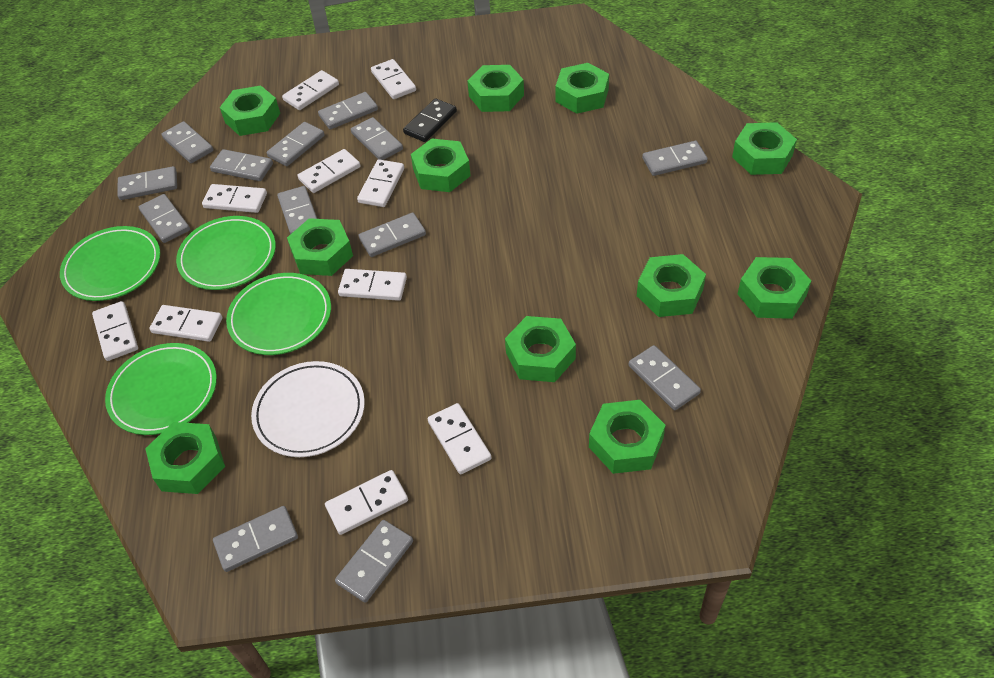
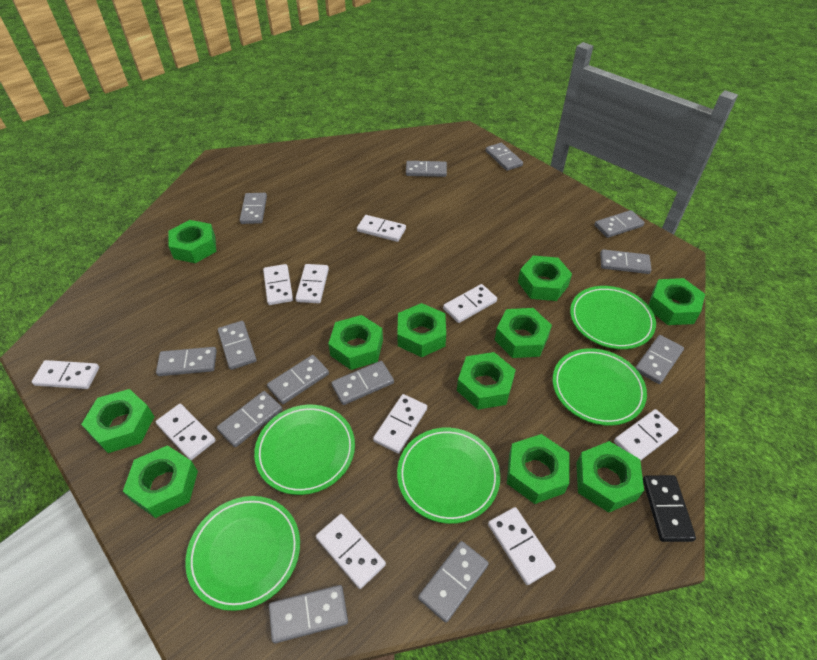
green plate: [60,226,160,301] [105,343,217,435] [176,216,276,290] [226,273,331,355] = 4 -> [185,496,300,611] [254,405,355,495] [397,427,500,524] [553,348,647,426] [570,286,656,349] = 5
white plate: [251,361,365,457] = 1 -> none = 0

